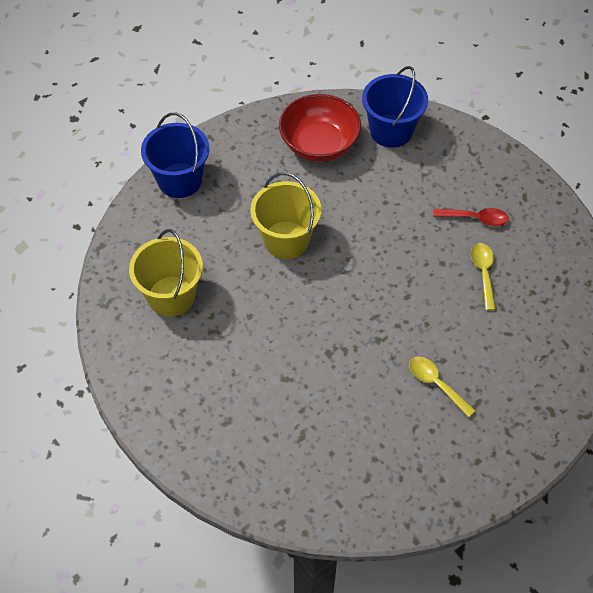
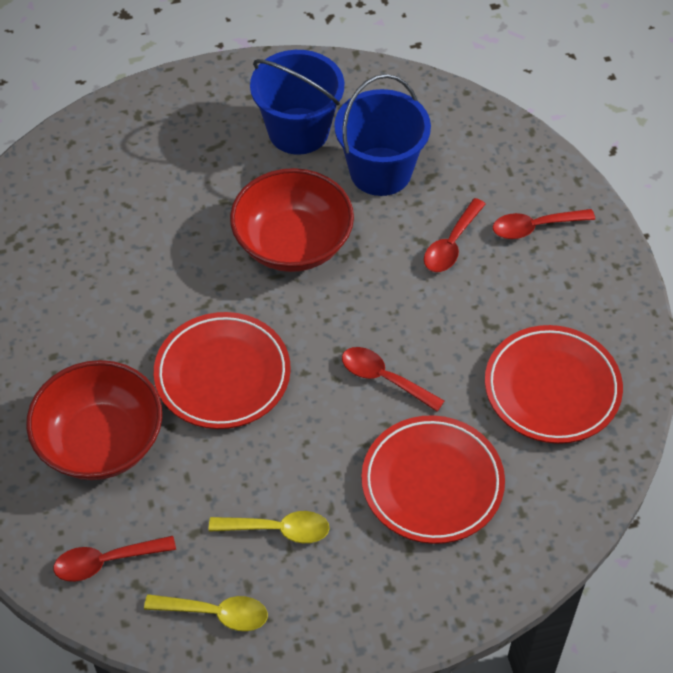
red bowl: [279,94,361,162] = 1 -> [26,360,162,480] [230,168,354,272] = 2
red plate: none = 0 -> [154,312,291,429] [361,415,505,544] [485,325,623,444] = 3
red spoon: [433,208,509,226] = 1 -> [53,536,176,582] [342,347,444,412] [424,198,486,272] [493,209,595,239] = 4
yellow bucket: [129,229,203,317] [250,172,321,259] = 2 -> none = 0

